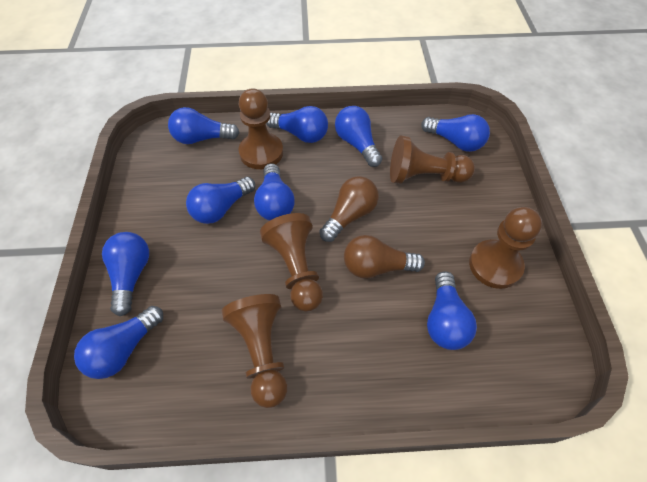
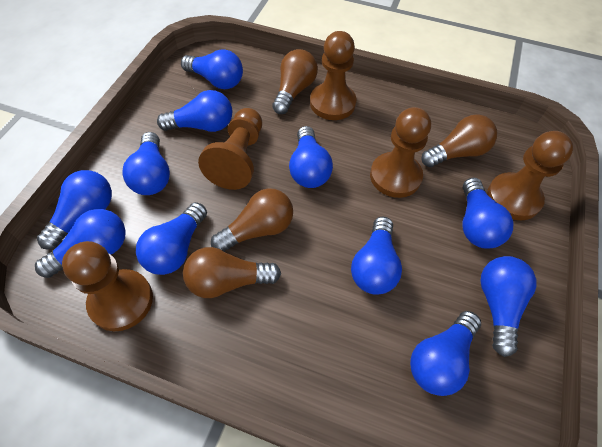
blue light bulb: [74,306,163,379] [102,232,149,316] [168,107,240,144] [186,177,255,224] [254,163,295,220] [266,106,328,143] [335,106,382,167] [421,114,490,152] [427,271,477,350] = 9 -> [35,209,126,278] [37,170,112,250] [122,132,170,195] [136,202,207,275] [157,90,232,132] [181,49,243,89] [289,126,333,188] [351,217,402,295] [410,311,481,396] [463,178,514,249] [480,256,537,357] = 11
brown light bulb: [319,176,379,242] [344,235,425,279] = 2 -> [183,247,281,298] [211,188,293,252] [272,49,318,114] [421,114,497,167] = 4

